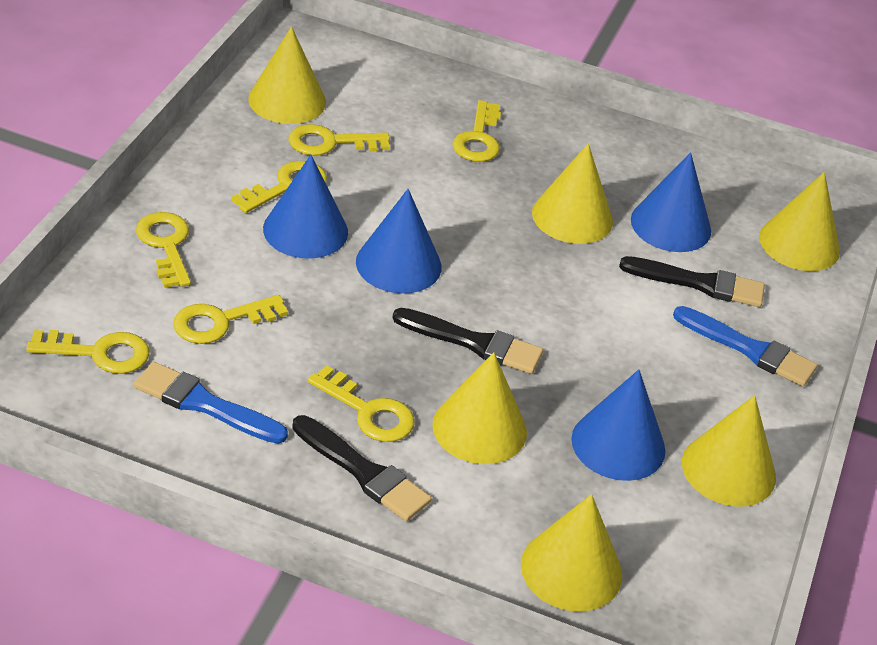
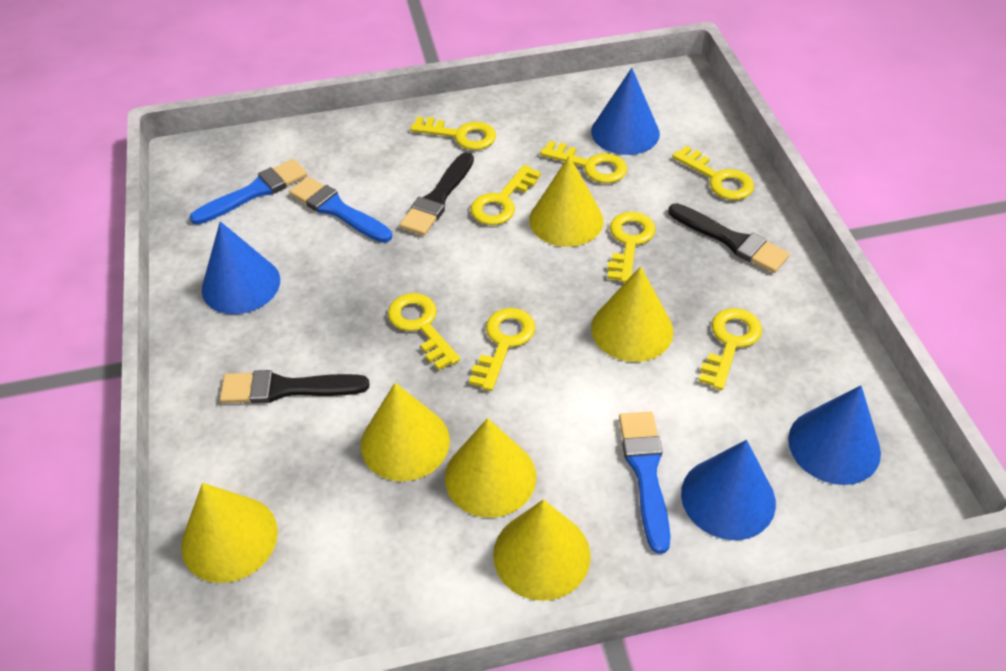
blue brush: [134,362,288,444] [673,306,818,387] = 2 -> [189,159,307,225] [289,177,392,243] [619,412,671,554] = 3
yellow key: [26,330,150,374] [136,212,191,288] [173,295,288,344] [231,161,327,213] [288,124,390,156] [308,365,415,442] [452,100,501,162] = 7 -> [388,293,460,370] [410,117,496,150] [469,308,535,391] [471,165,541,225] [540,141,627,183] [607,212,655,283] [672,146,754,200] [699,308,762,390] = 8

